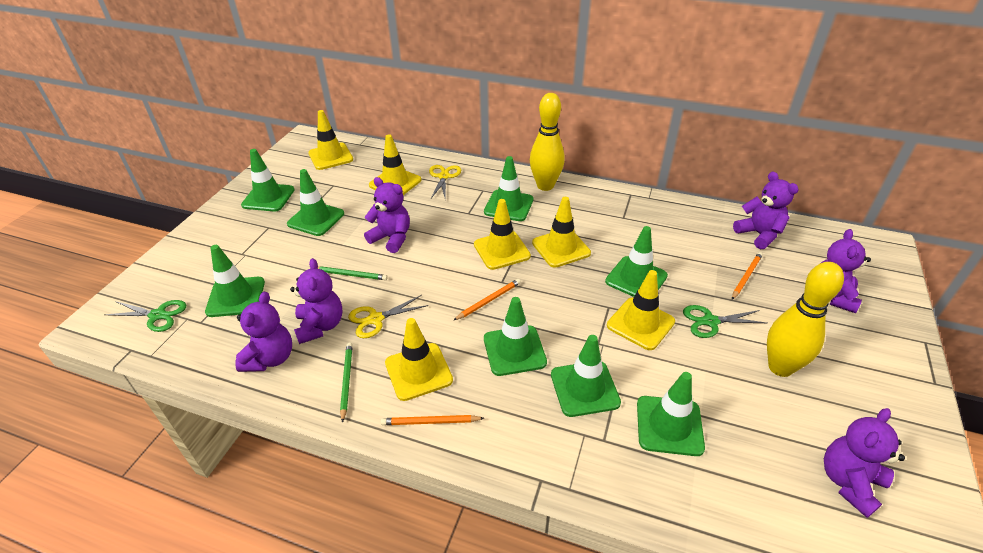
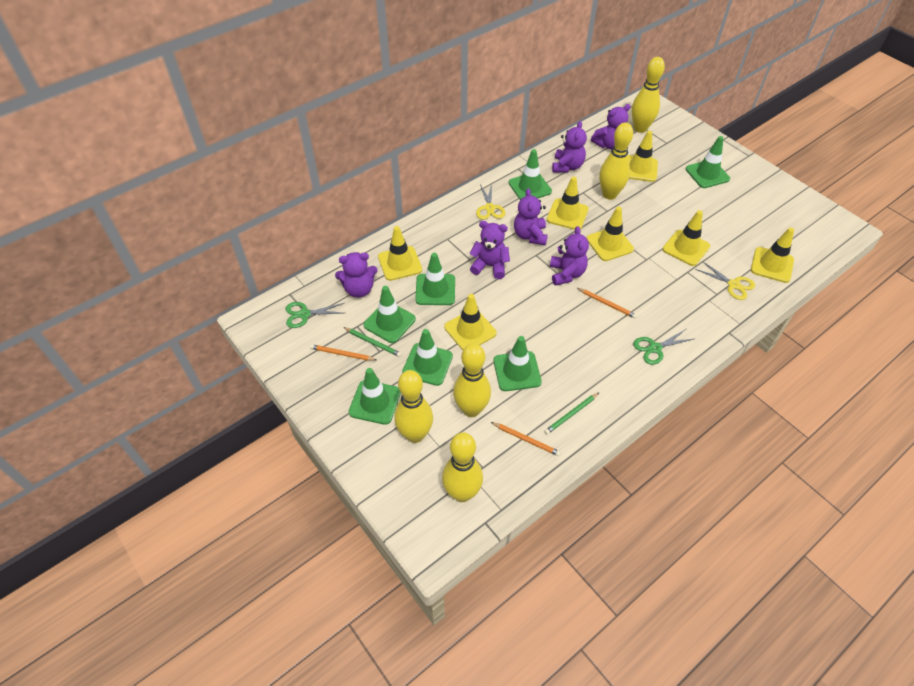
green traffic cone: [205,245,265,317] [241,149,294,212] [287,169,344,236] [484,156,533,221] [484,297,547,376] [551,335,621,417] [605,226,668,297] [637,372,705,456] = 8 -> [349,368,401,425] [363,286,416,343] [402,329,453,386] [415,253,455,305] [493,336,542,391] [509,149,552,200] [686,136,730,188] = 7
yellow bowling pin: [530,93,565,191] [767,262,844,377] = 2 -> [394,370,433,443] [442,432,483,502] [453,343,491,417] [599,122,633,200] [632,57,665,133] = 5
yellow traffic cone: [308,110,353,170] [369,134,421,195] [385,318,453,401] [474,199,531,270] [532,197,591,268] [607,270,675,350] = 6 -> [378,226,422,281] [444,294,497,350] [547,177,589,230] [587,207,634,261] [628,131,658,182] [663,210,710,266] [751,228,794,283] = 7

